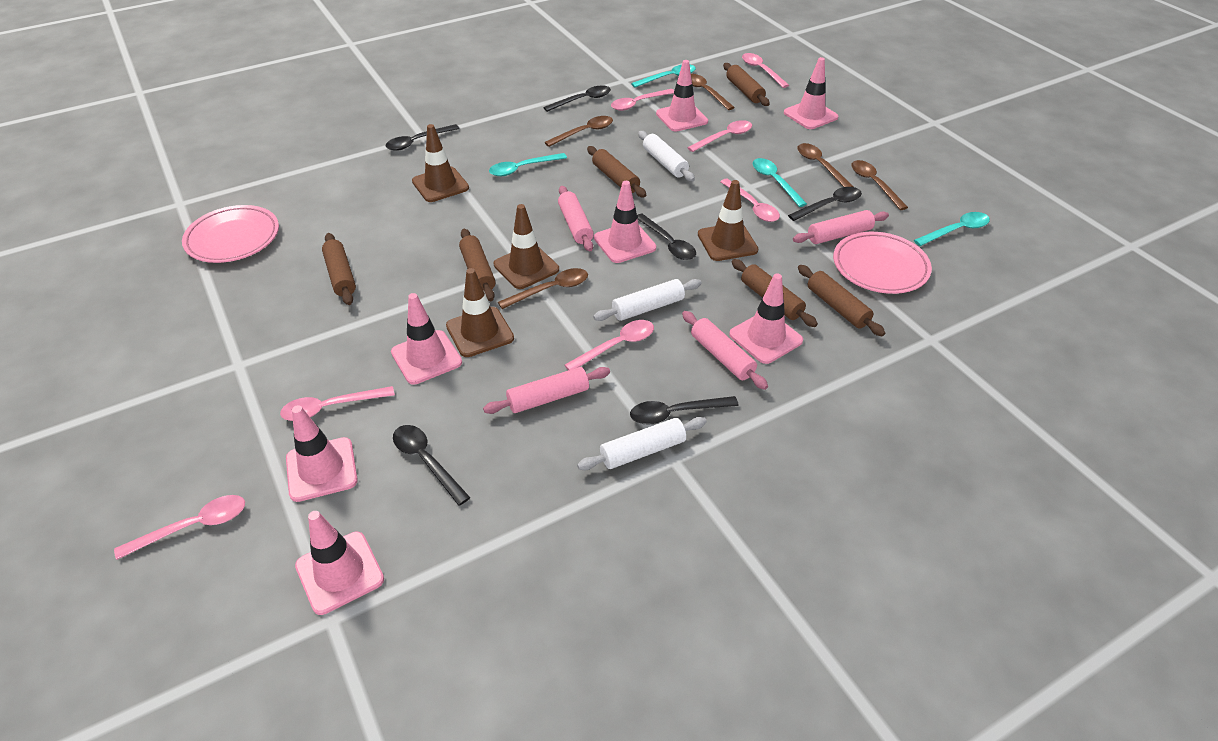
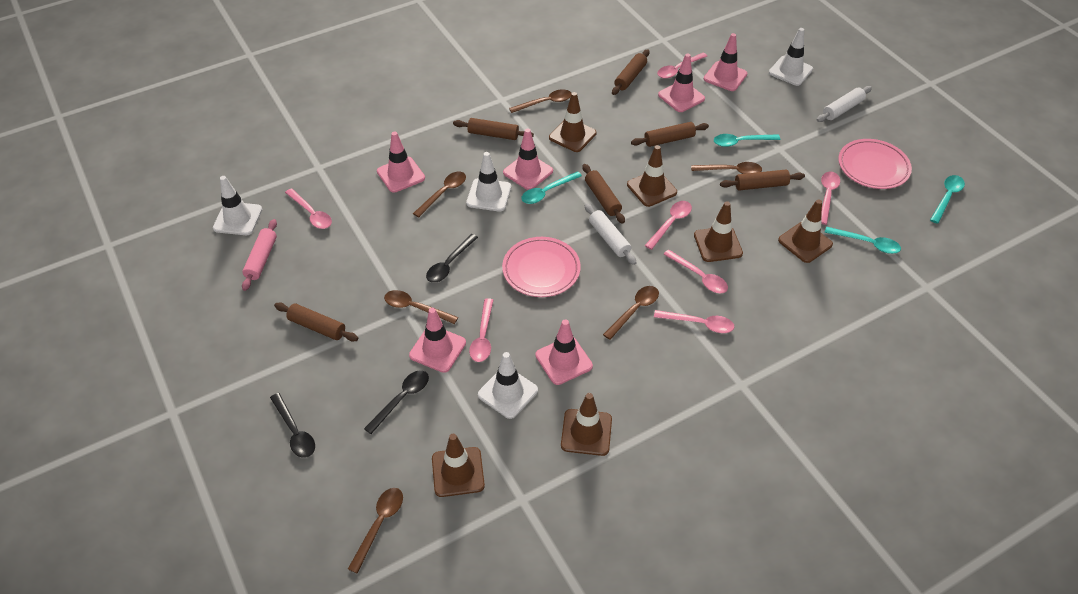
black spoon: [385,124,460,151] [393,425,470,506] [543,85,611,112] [630,396,739,425] [637,214,696,260] [788,187,862,221] = 6 -> [270,393,315,458] [364,370,429,434] [426,234,478,283] = 3
brown spoon: [498,268,588,309] [544,116,613,147] [691,74,735,110] [797,143,854,187] [851,160,908,210] = 5 -> [348,488,403,573] [384,290,458,324] [413,172,466,217] [509,90,572,113] [603,286,659,340] [691,162,762,174] = 6
brown traffic cone: [412,124,469,202] [446,268,514,357] [493,204,559,289] [698,180,758,261] = 4 -> [432,434,485,497] [549,92,596,152] [561,393,612,456] [627,145,677,207] [694,201,743,262] [778,199,833,263] = 6
pink rolling pin: [483,367,610,414] [558,186,594,252] [682,311,768,390] [793,210,889,244] = 4 -> [242,219,277,291] = 1
pink traffic cone: [286,405,358,502] [295,511,384,615] [391,293,462,385] [594,181,656,263] [656,60,708,131] [729,274,803,364] [784,57,838,129] = 7 -> [377,131,425,193] [409,308,466,373] [503,128,553,190] [535,319,593,385] [658,53,705,112] [704,33,747,91] = 6
white rolling pin: [577,417,707,470] [593,279,702,321] [638,131,695,181] = 3 -> [585,204,637,265] [817,86,872,122] = 2
white traffic cone: none = 0 -> [213,176,262,235] [466,152,511,211] [478,352,538,419] [769,28,813,86] = 4

